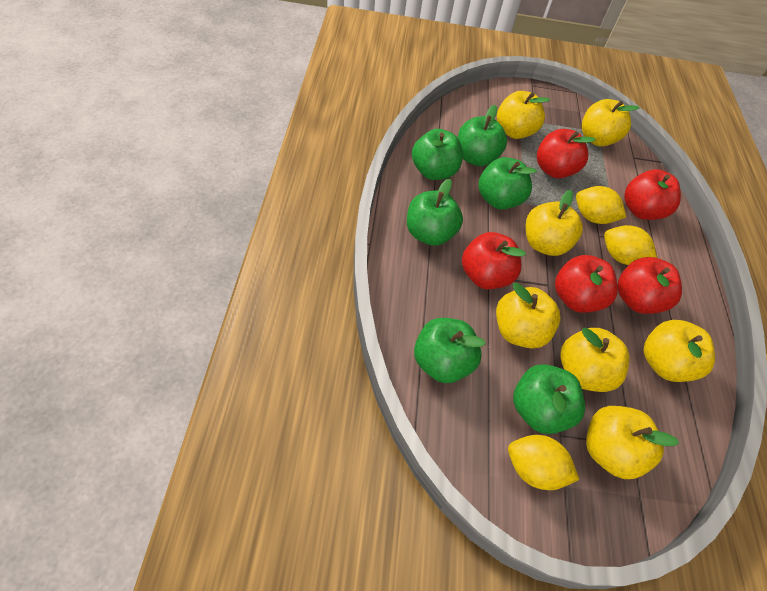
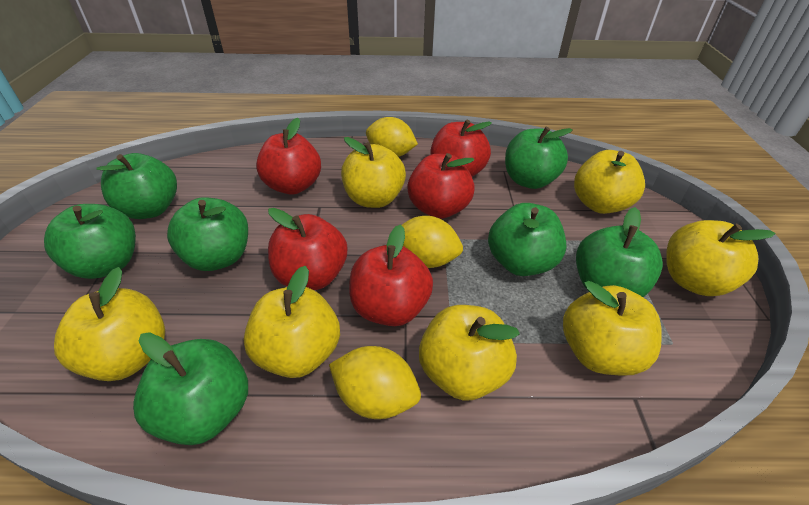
green apple: [407,179,463,246] [412,129,463,180] [414,318,486,383] [458,105,507,166] [479,157,537,210] [513,364,585,434] = 6 -> [44,204,136,279] [96,153,177,219] [133,332,248,445] [167,197,248,271] [488,203,566,276] [505,127,573,189] [576,207,663,297] = 7

